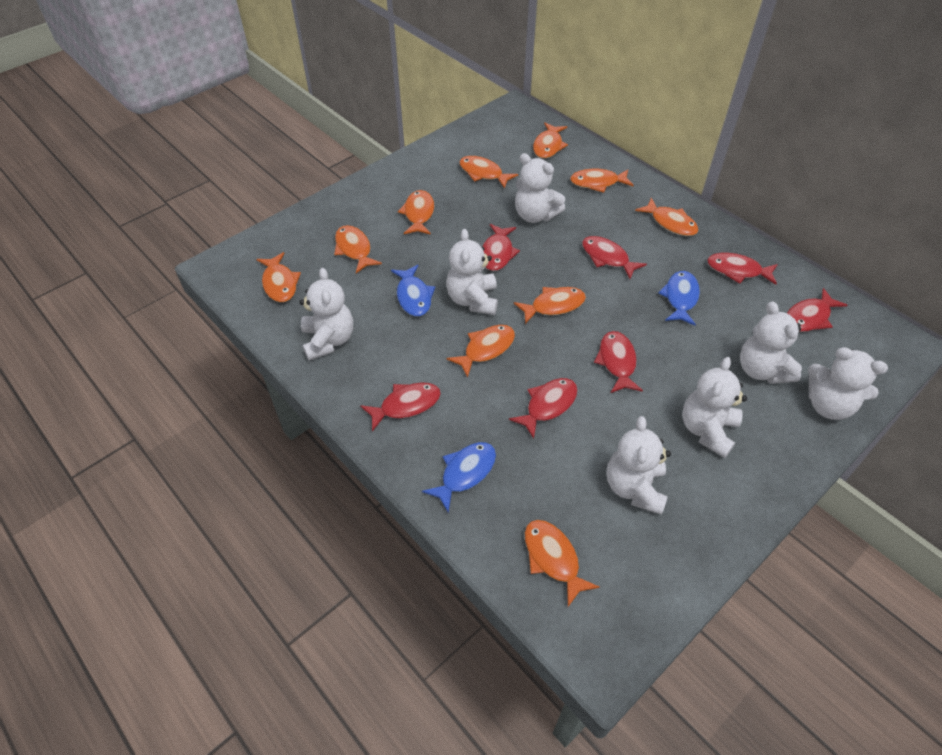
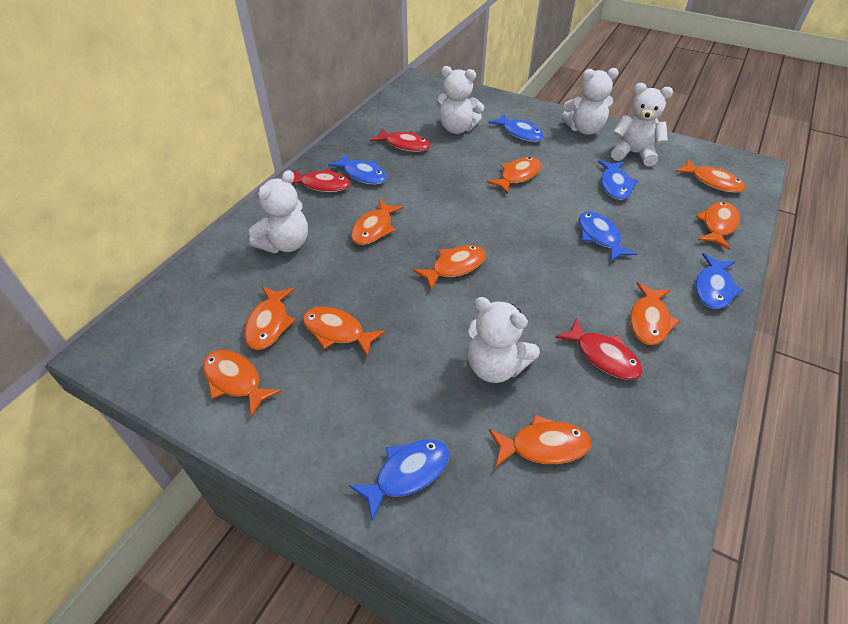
blue fish: [391,265,435,316] [422,442,496,513] [658,271,700,326] = 3 -> [328,153,387,185] [349,439,449,521] [489,114,544,142] [579,211,638,262] [598,160,638,200] [695,253,744,309] = 6
red fish: [360,382,441,431] [482,224,520,271] [509,378,578,439] [582,236,647,279] [594,331,643,393] [707,253,778,285] [787,288,847,332] = 7 -> [291,169,351,192] [370,128,430,152] [555,318,643,380] = 3
white teddy bear: [299,268,353,361] [446,229,498,315] [515,153,565,223] [606,416,671,515] [682,357,747,458] [740,301,802,384] [808,347,888,420] = 7 -> [249,170,308,253] [436,66,484,134] [468,297,540,383] [561,68,619,135] [611,83,673,166] = 5

